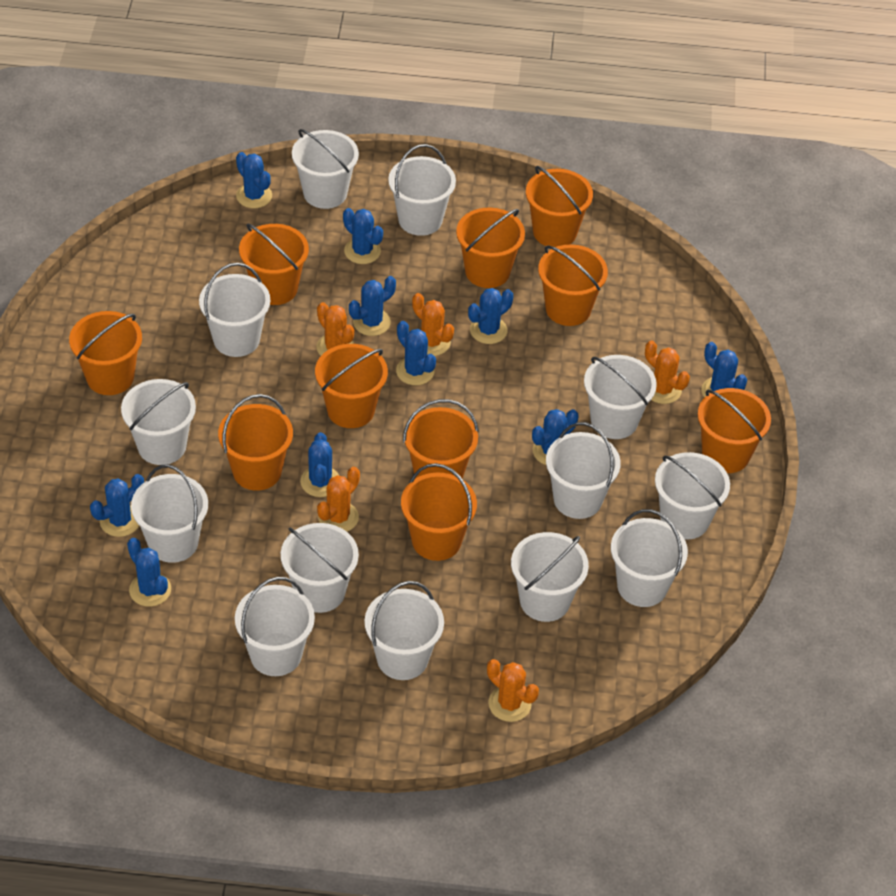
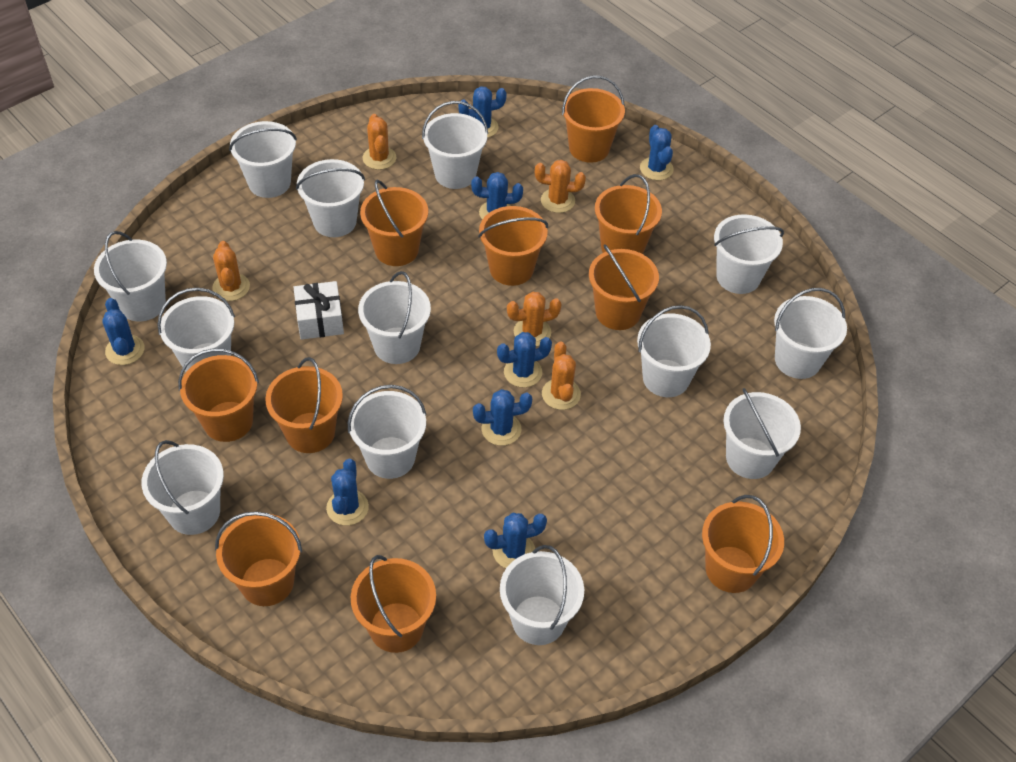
blue cactus: [90,474,144,537] [127,538,171,607] [236,152,272,208] [300,432,339,497] [343,208,383,264] [349,276,396,336] [396,321,436,385] [468,288,513,344] [532,409,579,465] [701,342,747,397] = 10 -> [102,298,145,365] [326,459,369,525] [458,86,507,138] [471,172,523,220] [473,389,532,446] [484,513,547,568] [497,332,552,388] [640,125,674,180] = 8
white gift: none = 0 -> [294,281,344,340] = 1

